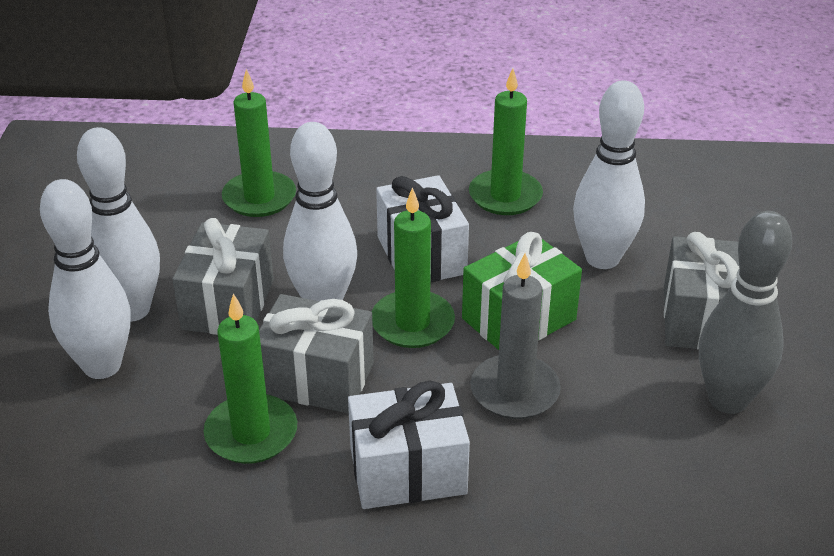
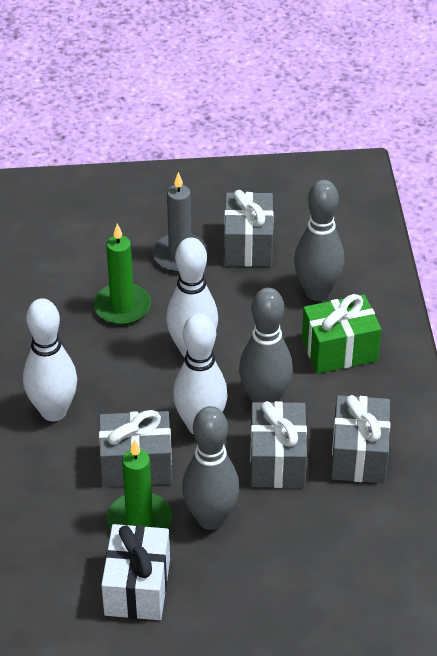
green candle: [203,293,297,464] [222,69,296,217] [372,187,455,348] [469,68,543,215] = 4 -> [94,224,151,325] [107,440,172,530] = 2
grey bowling pin: [699,211,792,414] = 1 -> [182,406,240,530] [239,288,293,402] [294,180,345,301] = 3
grey gift: [172,218,274,335] [259,294,374,414] [664,232,739,350] = 3 -> [99,410,172,487] [224,190,274,267] [250,401,307,488] [331,395,390,483] = 4
white bowling pin: [40,179,131,379] [77,127,160,322] [283,122,357,301] [573,80,645,269] = 4 -> [23,298,77,421] [166,238,218,357] [173,313,228,434] = 3
white gift: [348,380,470,509] [376,175,469,282] = 2 -> [101,524,170,620] = 1

